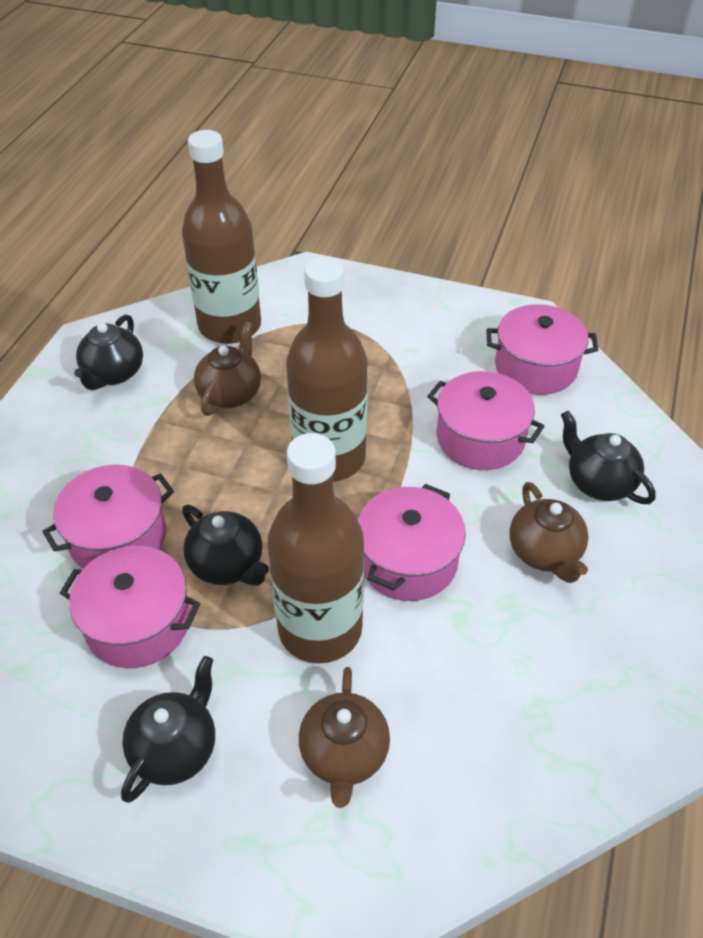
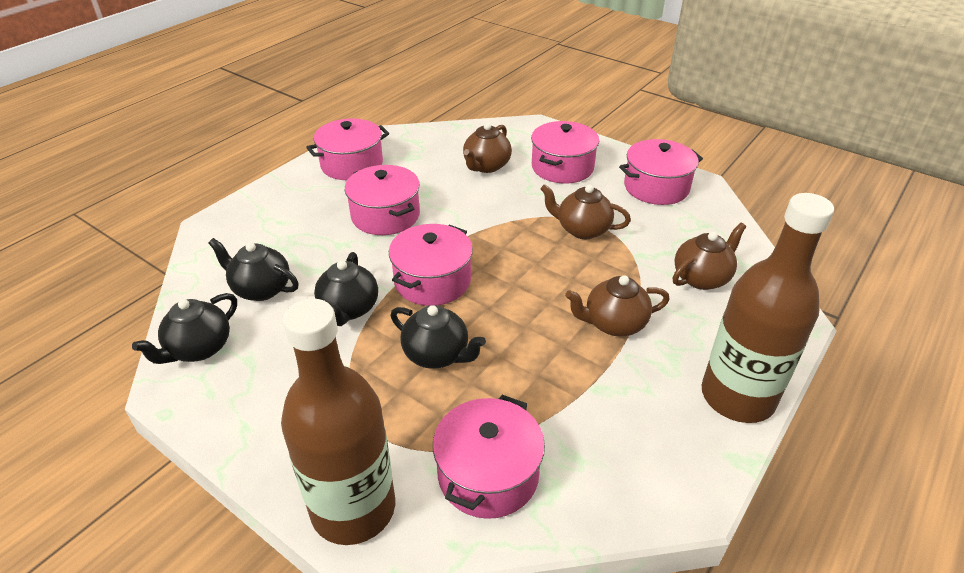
brown bottle: [182,130,261,344] [267,433,364,664] [286,257,368,482] = 3 -> [281,299,395,545] [702,193,834,423] = 2
brown teapot: [194,321,261,416] [299,667,390,808] [509,482,589,583] = 3 -> [463,123,512,173] [540,184,631,239] [565,275,670,336] [673,223,746,290] = 4
pink pot: [42,465,174,569] [60,546,201,668] [358,484,466,601] [427,371,545,470] [486,304,598,395] = 5 -> [306,118,389,180] [345,165,420,235] [389,224,473,306] [433,395,545,519] [531,121,599,183] [619,139,703,205] = 6

